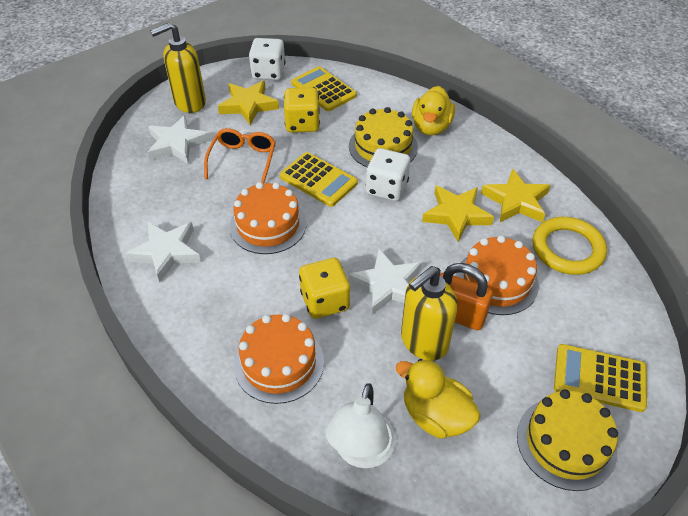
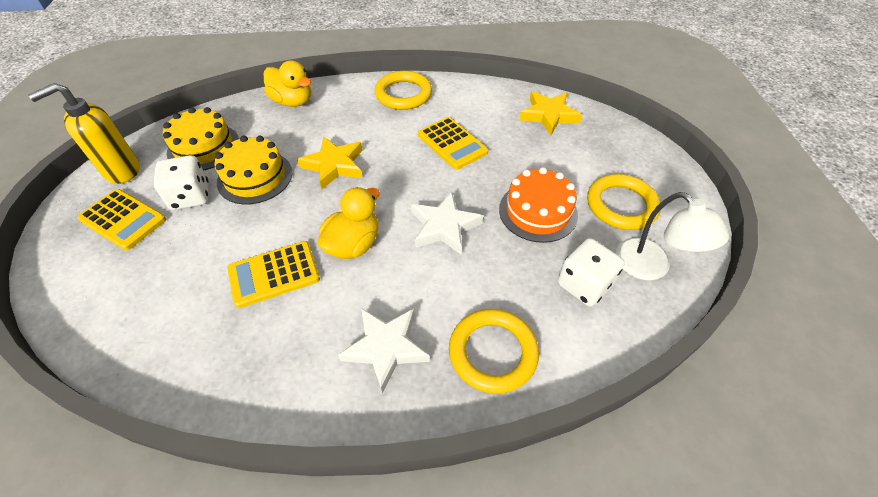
orange cake: [230,182,306,254] [234,314,324,404] [456,235,539,315] = 3 -> [499,167,578,243] = 1
orange glasses: [204,128,276,184] = 1 -> none = 0
orange padlock: [440,263,493,330] = 1 -> none = 0
white star: [125,222,201,282] [148,115,210,164] [348,249,422,315] = 3 -> [338,308,430,393] [411,191,483,255] = 2
yellow dice: [284,88,320,132] [299,258,350,319] = 2 -> none = 0
yellow ring: [533,217,607,275] = 1 -> [374,71,432,110] [449,309,539,394] [587,174,661,230] = 3
yellow soap dispenser: [150,22,206,113] [401,266,458,361] = 2 -> [28,83,140,184] = 1
yellow star: [218,81,279,125] [422,186,494,242] [481,169,550,222] = 3 -> [297,136,363,189] [519,91,582,135] = 2

